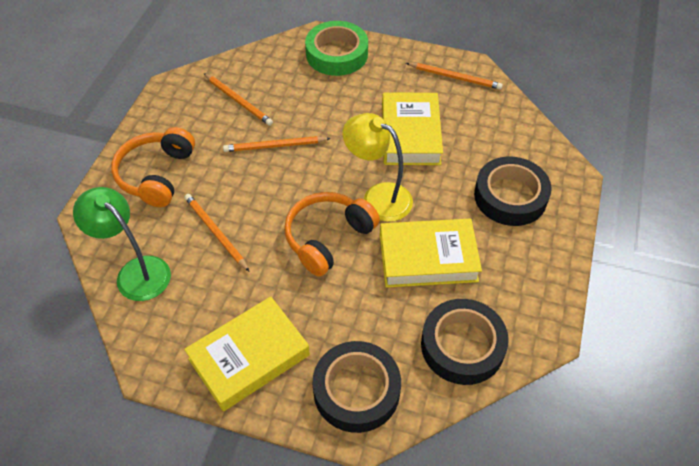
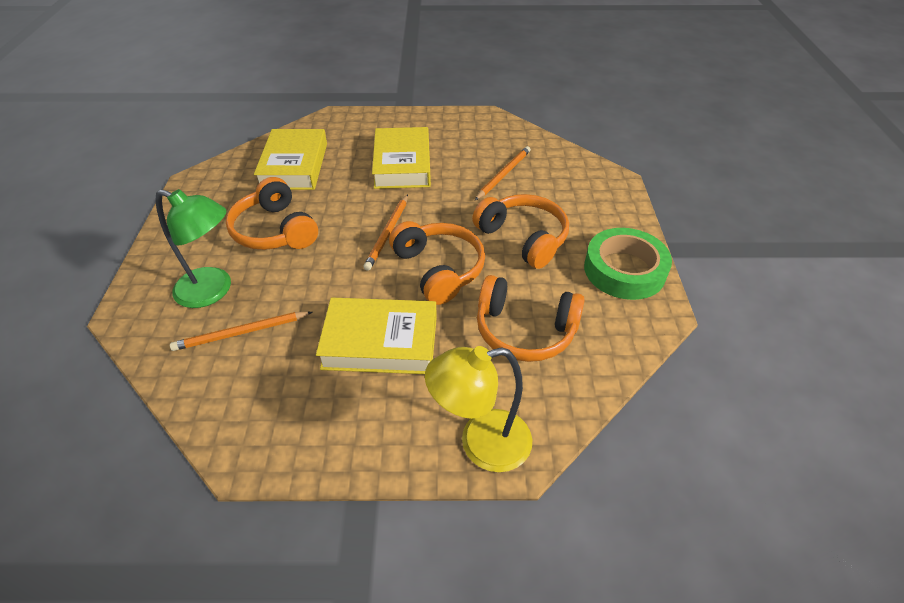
black tape: [313,341,401,433] [421,299,509,385] [474,157,552,226] = 3 -> none = 0
orange headphones: [111,127,195,207] [284,192,380,277] = 2 -> [226,177,318,250] [389,221,485,305] [472,194,569,269] [477,275,585,362] = 4
orange pencil: [184,194,250,272] [204,73,273,126] [223,136,331,152] [406,63,503,90] = 4 -> [170,312,313,351] [363,194,408,271] [475,146,531,200] = 3

